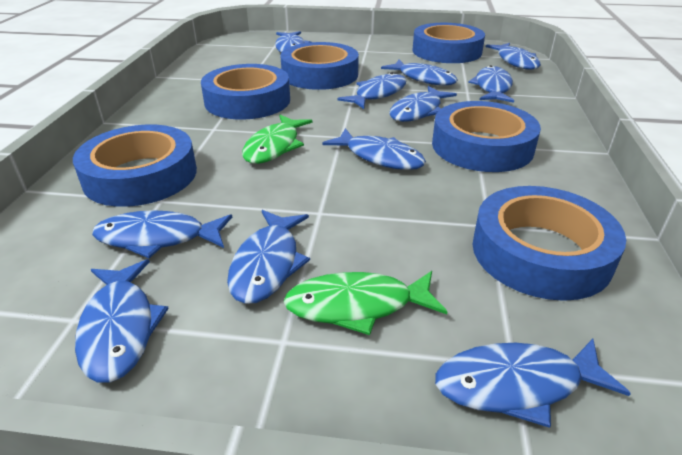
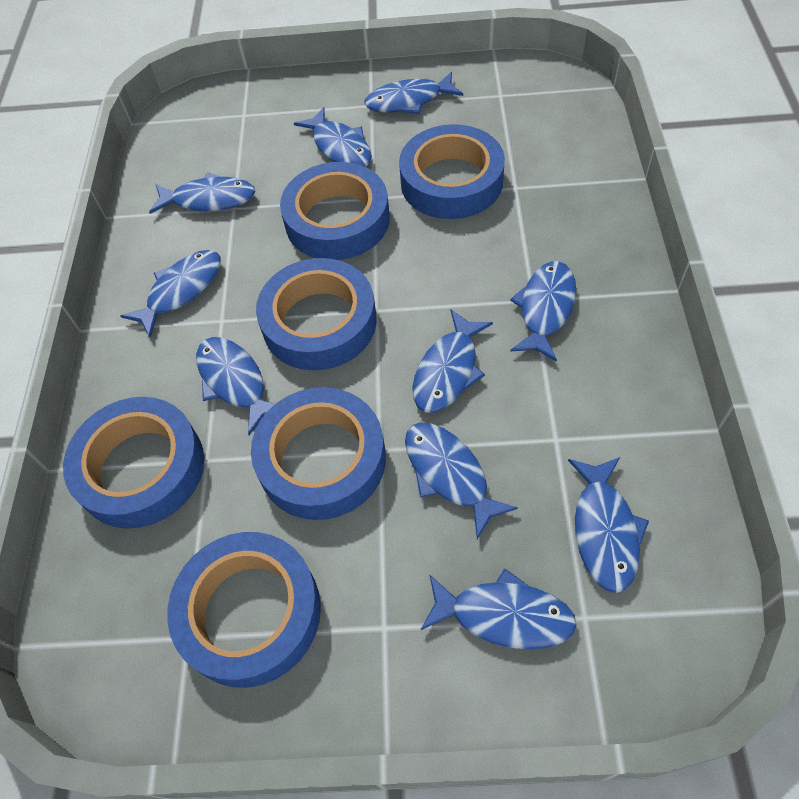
blue fish: [75,259,169,383] [92,210,232,258] [227,210,310,304] [275,31,311,53] [322,128,426,170] [337,72,407,109] [381,59,458,85] [389,86,457,122] [435,339,631,428] [468,65,514,103] [486,43,541,70] = 11 -> [120,250,221,338] [149,172,256,214] [196,337,275,435] [294,107,372,167] [364,72,463,114] [405,422,518,539] [412,309,493,413] [421,568,577,649] [510,261,576,362] [568,457,649,593] = 10
green fish: [242,115,313,164] [283,271,447,335] = 2 -> none = 0

